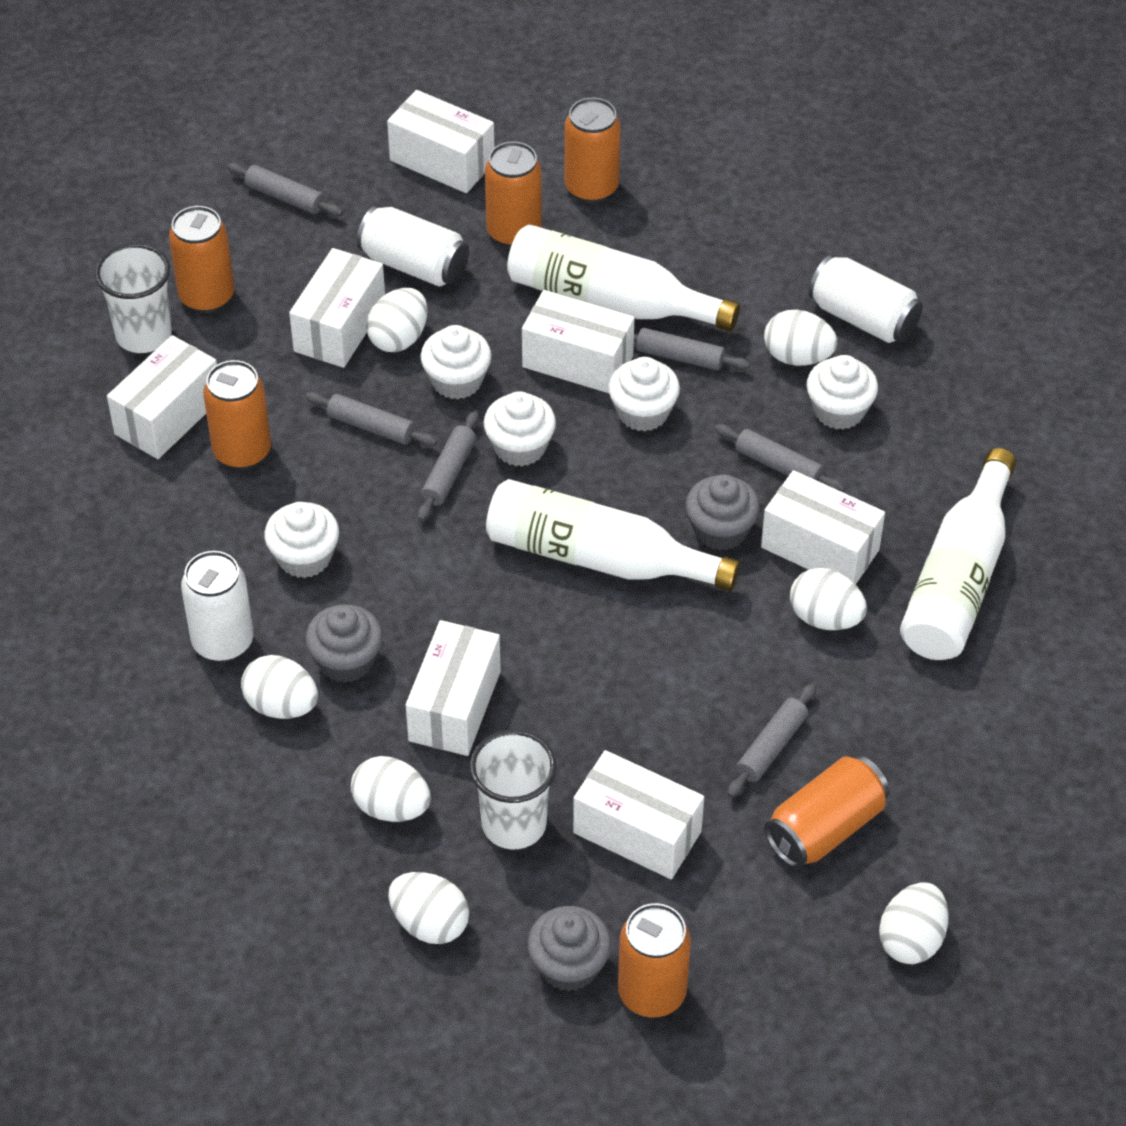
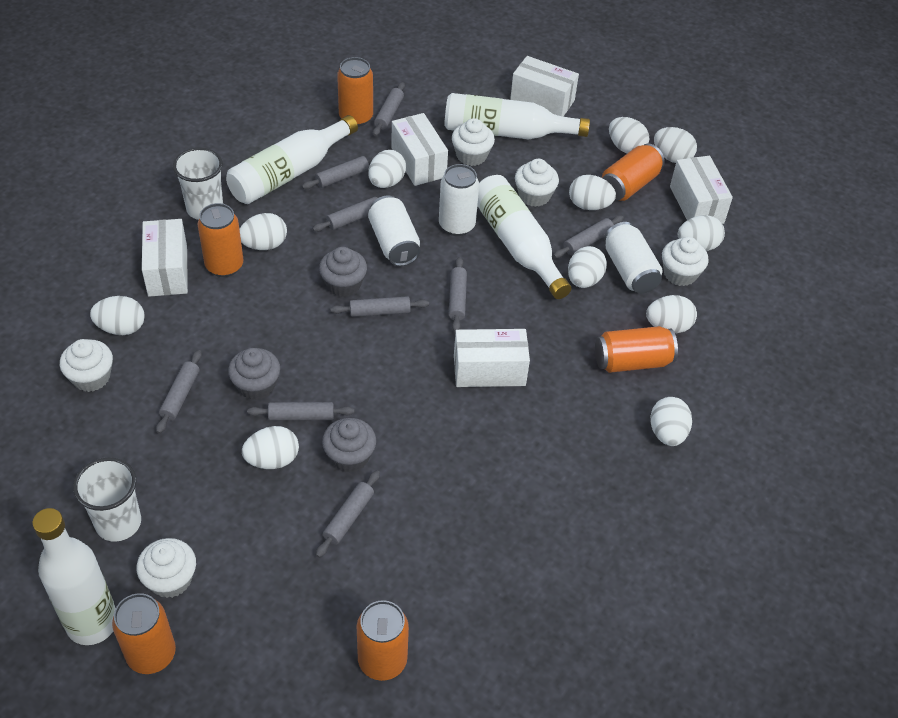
grey rolling pin: [227,163,343,217] [305,392,437,446] [418,411,479,521] [634,328,750,370] [715,424,845,492] [727,683,816,798] = 6 -> [156,350,202,434] [247,402,354,420] [302,155,376,189] [312,195,394,232] [316,470,380,558] [330,296,429,317] [373,82,405,136] [449,257,467,332] [553,216,624,258] = 9
white bottle: [486,479,740,591] [507,224,740,331] [900,448,1017,660] = 3 -> [32,508,116,645] [226,115,358,204] [444,93,590,139] [477,175,572,299] = 4
white box: [107,335,217,459] [289,248,385,368] [387,90,494,193] [406,620,501,756] [522,290,635,393] [573,750,704,879] [761,470,885,585] = 7 -> [142,219,188,297] [392,113,448,186] [454,329,530,387] [510,56,579,116] [670,156,733,224] = 5
white egg: [241,655,318,719] [351,756,431,822] [366,288,428,352] [388,872,469,944] [764,310,838,366] [790,568,867,630] [879,882,949,964] = 7 -> [90,296,144,335] [239,213,287,250] [242,426,299,469] [368,150,406,188] [568,246,607,288] [569,175,616,210] [609,117,649,153] [646,295,697,333] [650,397,692,446] [654,127,697,163] [678,215,725,251] = 11

